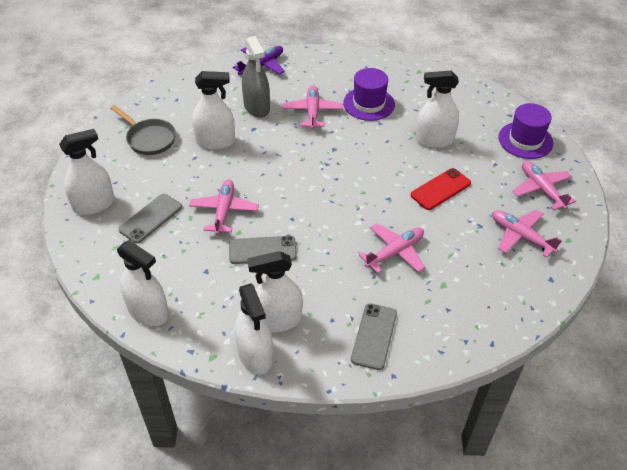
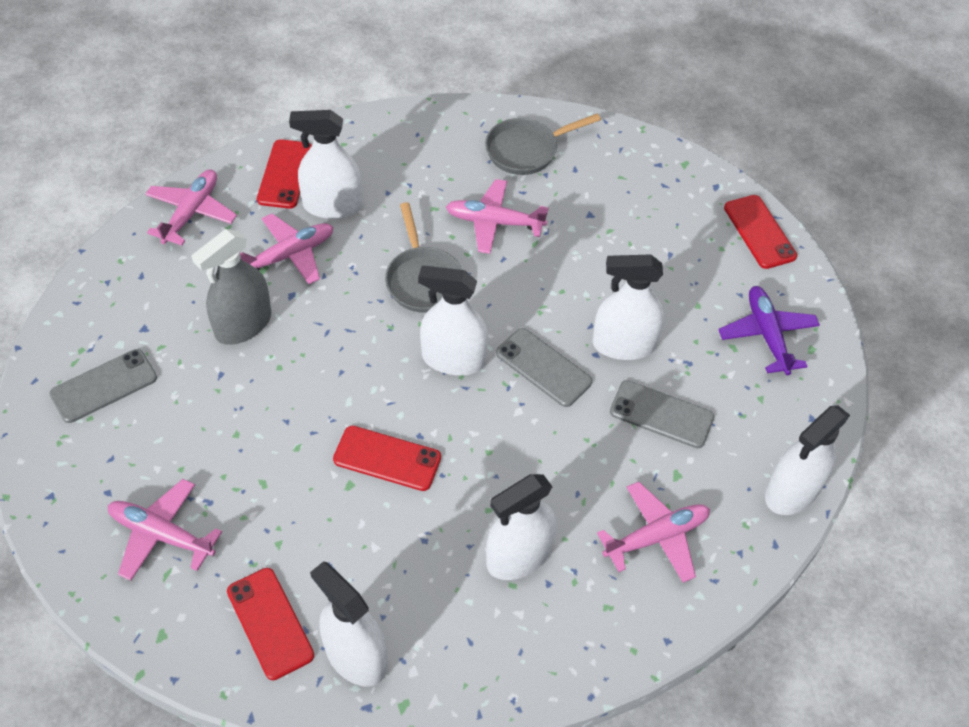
grey pan: [110,105,176,155] = 1 -> [385,202,462,313] [485,114,601,175] = 2
purple hat: [343,68,395,121] [498,103,553,159] = 2 -> none = 0
red phone: [411,168,471,210] = 1 -> [227,568,314,680] [257,139,312,209] [333,426,441,491] [724,195,797,269] = 4

